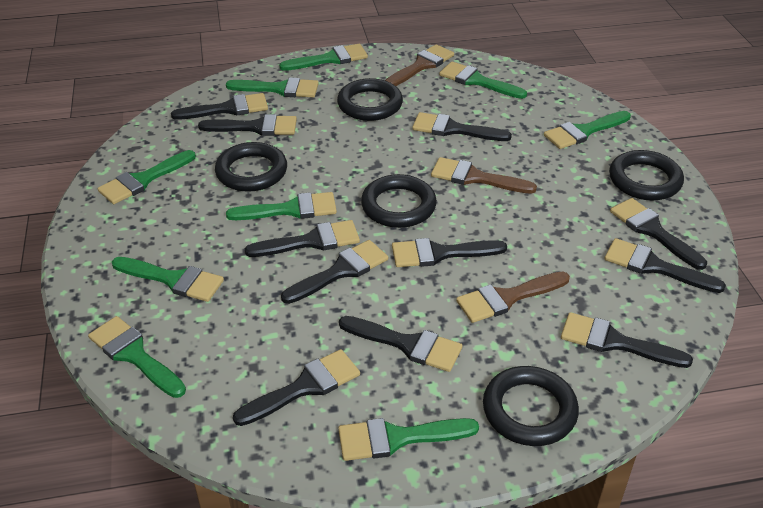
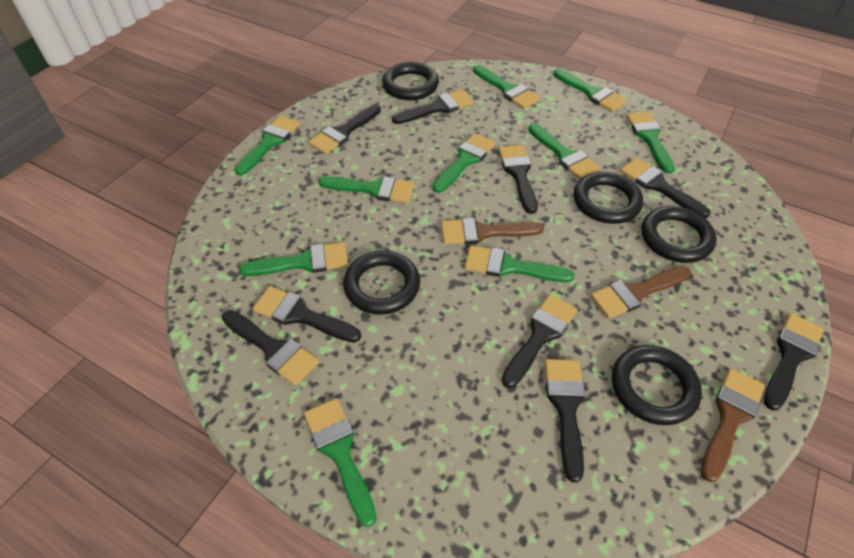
black brush: [171,93,268,120] [198,114,297,136] [233,349,360,426] [245,220,360,257] [281,240,388,304] [339,316,462,372] [392,238,507,267] [412,112,512,141] [561,312,693,368] [604,238,726,293] [610,198,707,270] = 11 -> [222,310,319,386] [252,286,361,343] [309,105,381,154] [392,89,473,124] [499,145,537,214] [502,295,577,388] [545,359,585,483] [620,158,711,218] [764,313,824,411] = 9
green brush: [88,316,186,398] [98,150,196,204] [112,257,224,302] [226,77,319,97] [226,192,337,220] [279,44,368,71] [338,418,479,461] [439,62,527,99] [544,111,631,149] = 9 -> [235,116,300,176] [239,242,348,276] [304,398,377,527] [318,176,414,203] [432,133,496,193] [465,245,574,282] [473,65,540,109] [528,124,600,179] [554,69,627,112] [626,112,675,174] = 10

